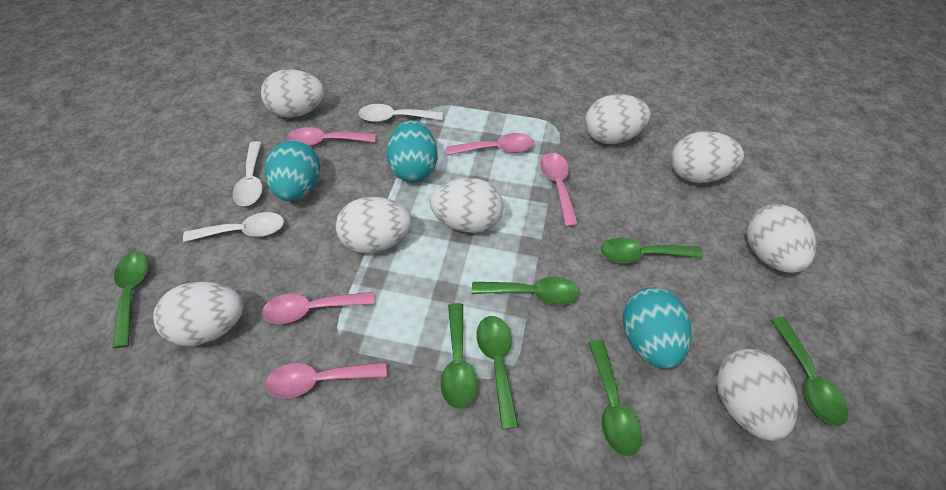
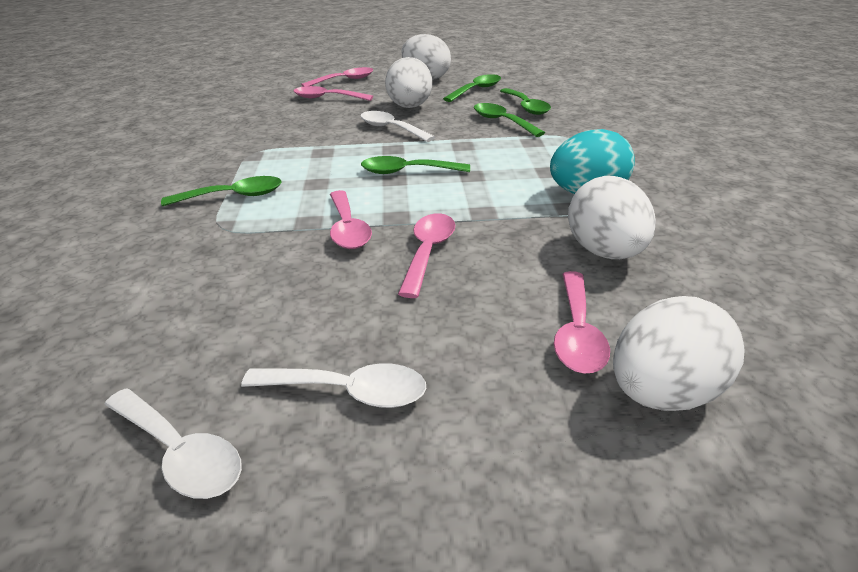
green spoon: [113,252,149,348] [440,303,477,409] [472,277,580,305] [476,316,519,429] [589,340,642,456] [601,238,703,264] [771,317,848,426] = 7 -> [161,176,282,206] [361,156,470,174] [443,74,501,102] [474,103,545,137] [500,88,551,115] = 5
turquoise egg: [265,140,320,201] [387,120,438,183] [623,287,692,369] = 3 -> [550,129,635,194] = 1
white egg: [153,282,244,346] [261,69,325,118] [336,197,412,254] [430,178,503,233] [585,94,651,144] [671,131,744,183] [716,349,798,441] [746,204,816,273] = 8 -> [385,57,432,108] [402,34,451,80] [568,176,656,259] [613,296,745,411] = 4

